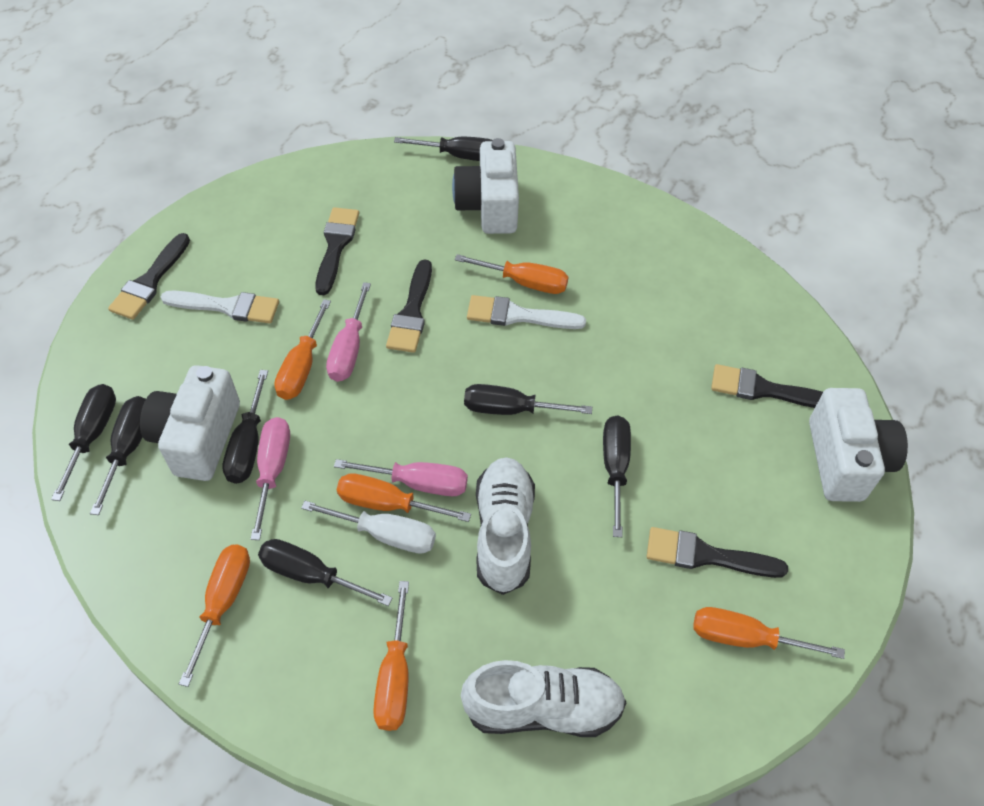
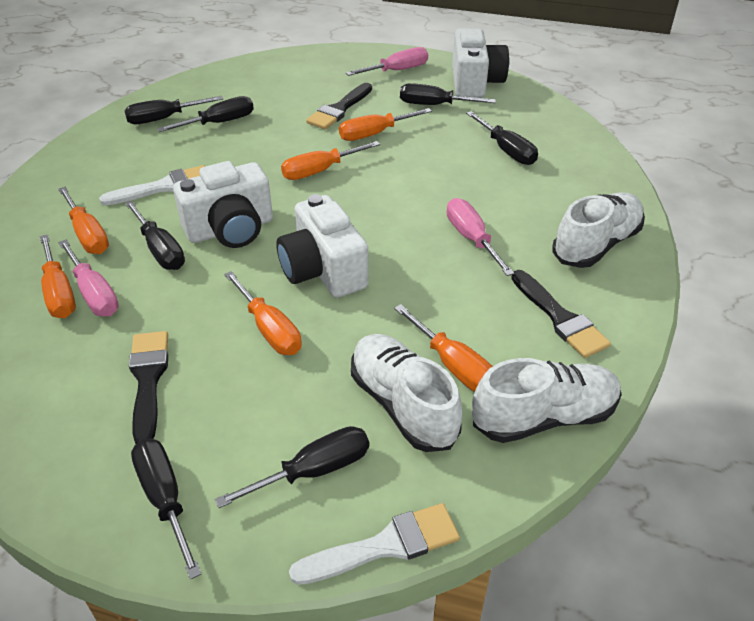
black brush: [108,233,190,320] [315,207,359,295] [386,260,432,353] [647,527,788,578] [711,364,823,408] = 5 -> [129,331,168,444] [306,83,372,130] [511,270,611,358] = 3
white screwdriver: [301,501,436,554] = 1 -> none = 0
white shoe: [461,660,627,737] [476,457,535,595] = 2 -> [351,334,463,452] [472,358,621,443] [552,192,645,268] = 3

